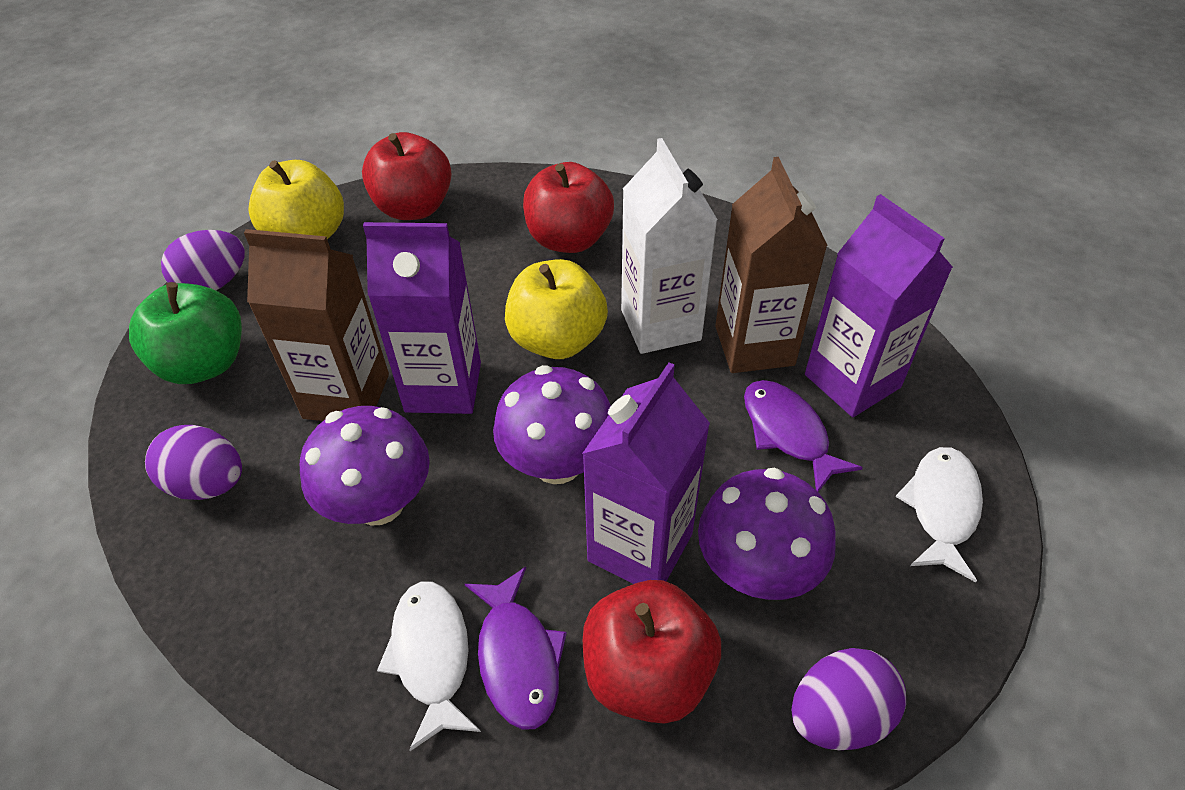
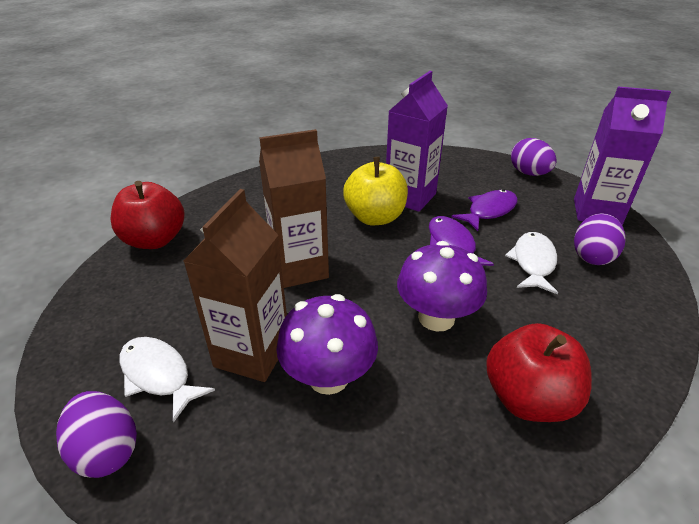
green apple: [129,282,242,384] = 1 -> none = 0
purple carton: [363,222,481,414] [582,362,710,584] [805,194,953,417] = 3 -> [386,71,448,212] [574,86,671,225] = 2
purple mushroom: [300,406,430,526] [493,365,611,484] [698,468,836,600] = 3 -> [276,294,378,395] [397,241,487,331] = 2
red apple: [362,132,452,220] [523,162,614,253] [583,580,721,724] = 3 -> [110,181,185,249] [486,323,592,422] = 2
white carton: [621,138,718,354] = 1 -> none = 0
yellow apple: [248,160,344,239] [505,259,608,359] = 2 -> [343,157,408,225] = 1

